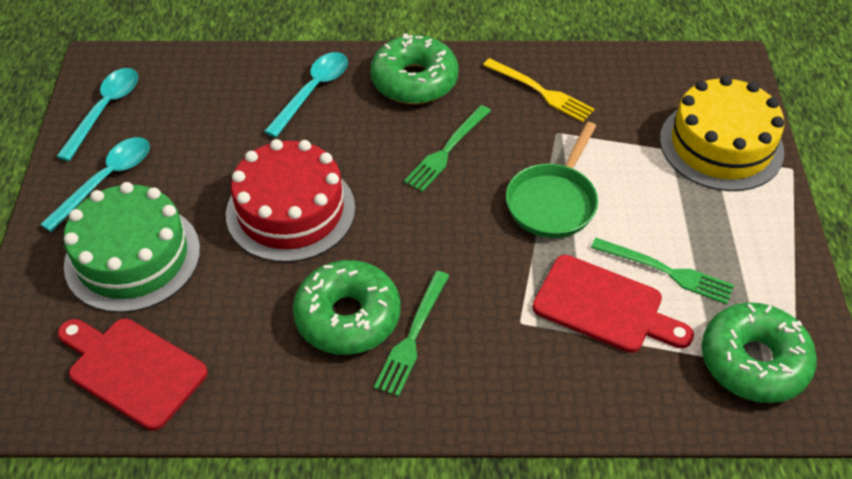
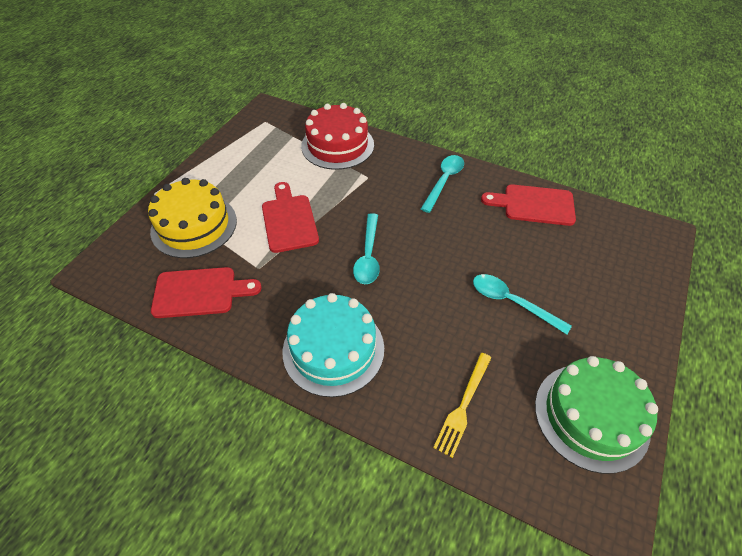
green donut: [293,260,400,355] [370,33,459,104] [701,302,817,403] = 3 -> none = 0
green fork: [374,271,449,397] [404,105,491,192] [591,238,734,304] = 3 -> none = 0
green pan: [506,122,598,238] = 1 -> none = 0
red cutting board: [58,318,208,431] [532,255,694,353] = 2 -> [151,267,262,318] [262,182,319,253] [481,184,576,226] = 3
turquoise cake: none = 0 -> [283,293,384,397] = 1

